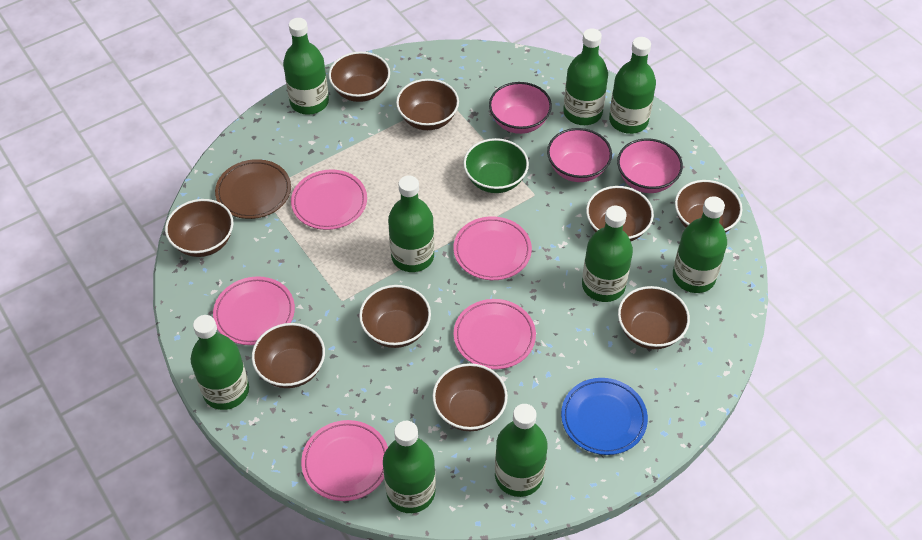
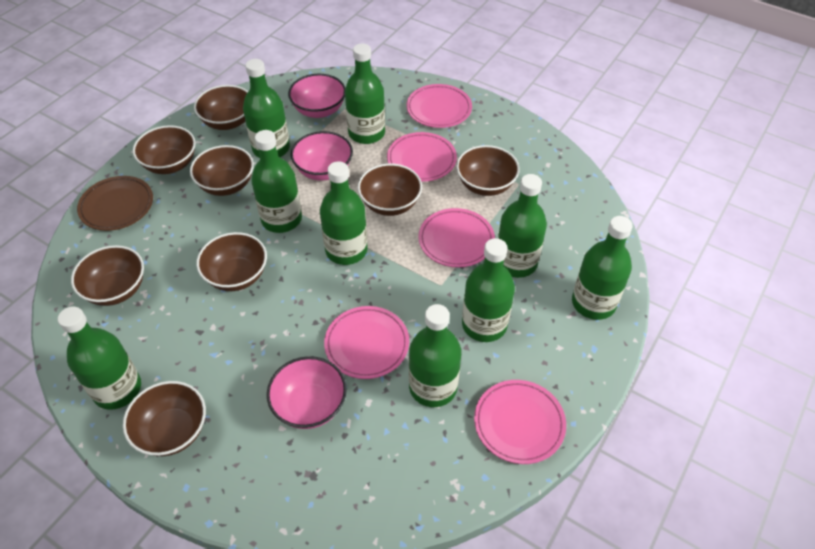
blue plate: [561,378,648,455] = 1 -> none = 0
brown bowl: [165,199,233,257] [252,323,325,388] [329,52,390,102] [359,285,431,348] [396,79,459,130] [432,363,508,431] [586,186,654,241] [618,286,690,349] [675,180,742,233] = 9 -> [71,245,144,306] [123,381,206,456] [133,125,196,174] [190,145,254,196] [194,85,248,130] [196,232,267,291] [358,164,422,216] [456,145,520,196] = 8
green bowl: [463,138,529,193] = 1 -> none = 0

